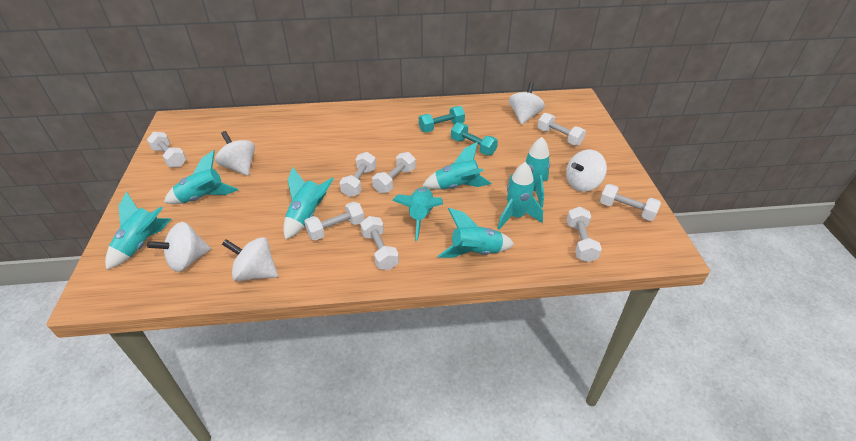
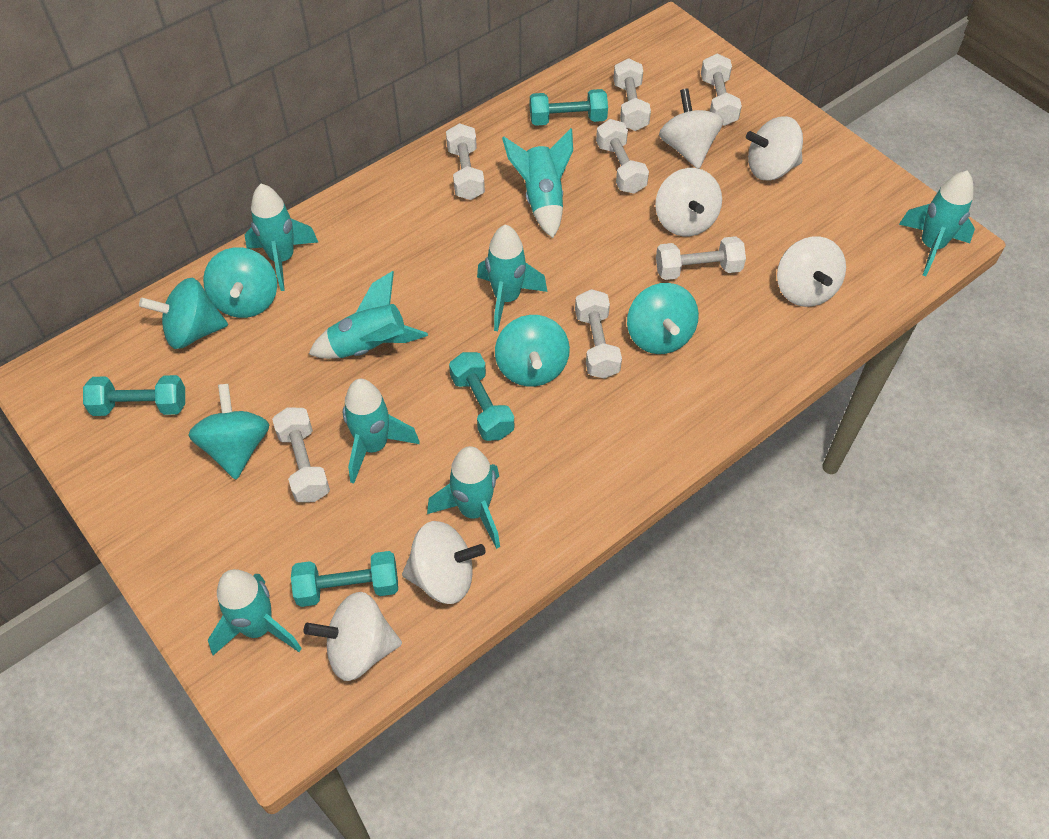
turquoise dumbbell: [419,106,465,132] [451,122,498,155] = 2 -> [83,375,185,416] [291,551,398,607] [449,352,514,441] [530,89,608,126] = 4
turquoise spinning top: none = 0 -> [139,278,228,349] [188,384,269,480] [203,247,277,318] [495,315,570,387] [627,283,699,354] = 5
white dumbbell: [147,132,186,167] [304,202,365,241] [339,152,376,197] [360,216,399,270] [372,152,416,193] [537,113,586,146] [567,207,602,262] [600,184,661,221] = 8 -> [272,407,330,502] [446,123,485,200] [575,289,622,379] [596,119,649,194] [613,58,651,131] [656,236,746,280] [701,53,742,126] = 7
white spinning top: [147,222,211,272] [215,131,255,176] [222,237,278,281] [509,82,545,125] [566,150,607,192] = 5 -> [304,592,402,681] [402,521,486,604] [655,168,722,236] [659,88,723,169] [746,116,803,180] [777,236,846,307] = 6

